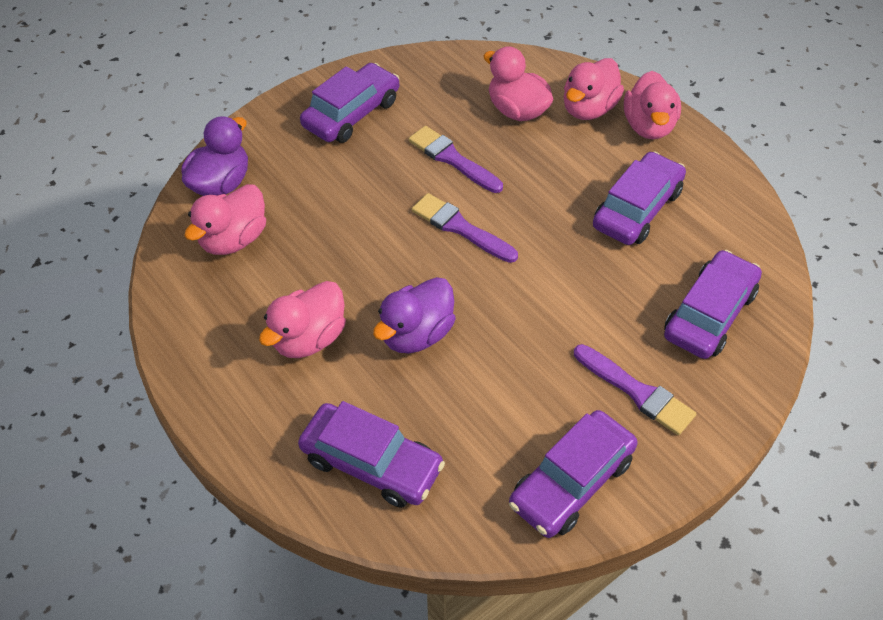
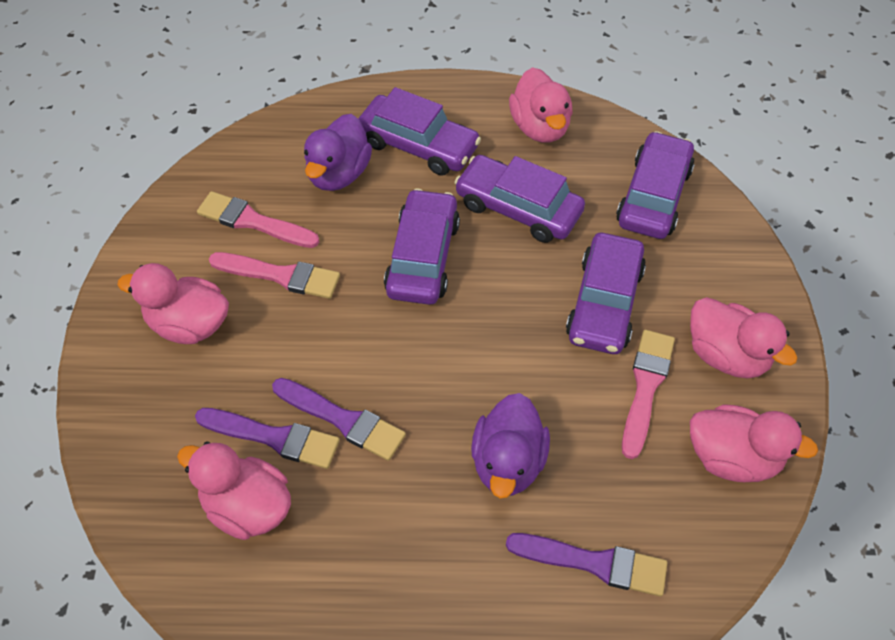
pink brush: none = 0 -> [197,191,319,248] [209,252,340,299] [622,330,675,459] = 3

